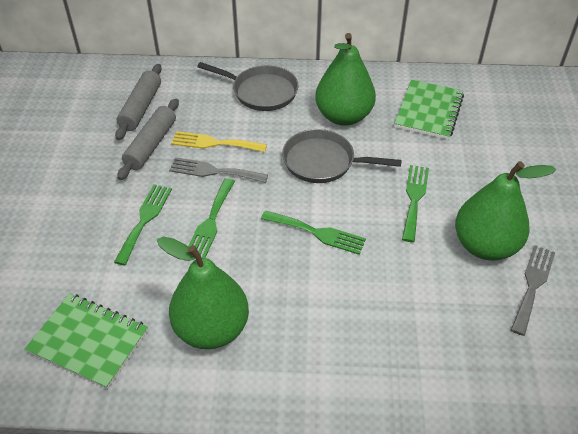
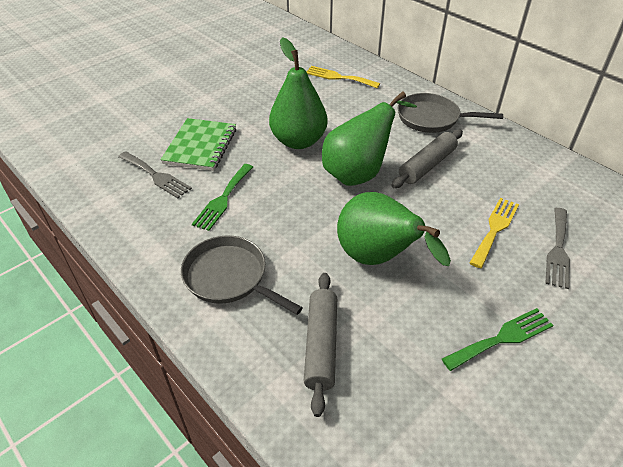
green fork: [114,184,172,265] [188,178,235,258] [261,210,366,255] [402,165,429,242] = 4 -> [192,164,253,231] [442,308,553,371] = 2
green notebook: [25,293,148,389] [394,80,464,140] = 2 -> [160,118,236,171] = 1
yellow fork: [171,131,267,152] = 1 -> [306,66,380,88] [470,198,519,268] = 2

